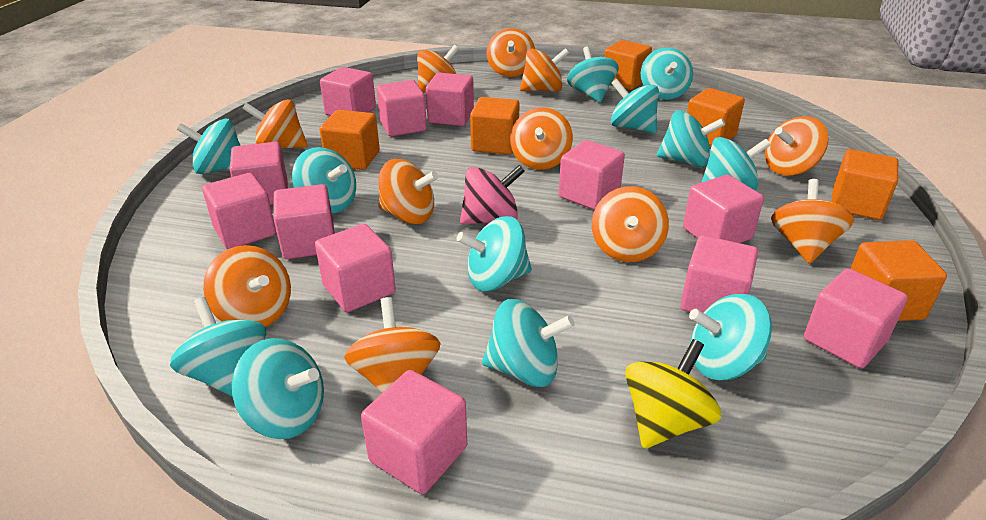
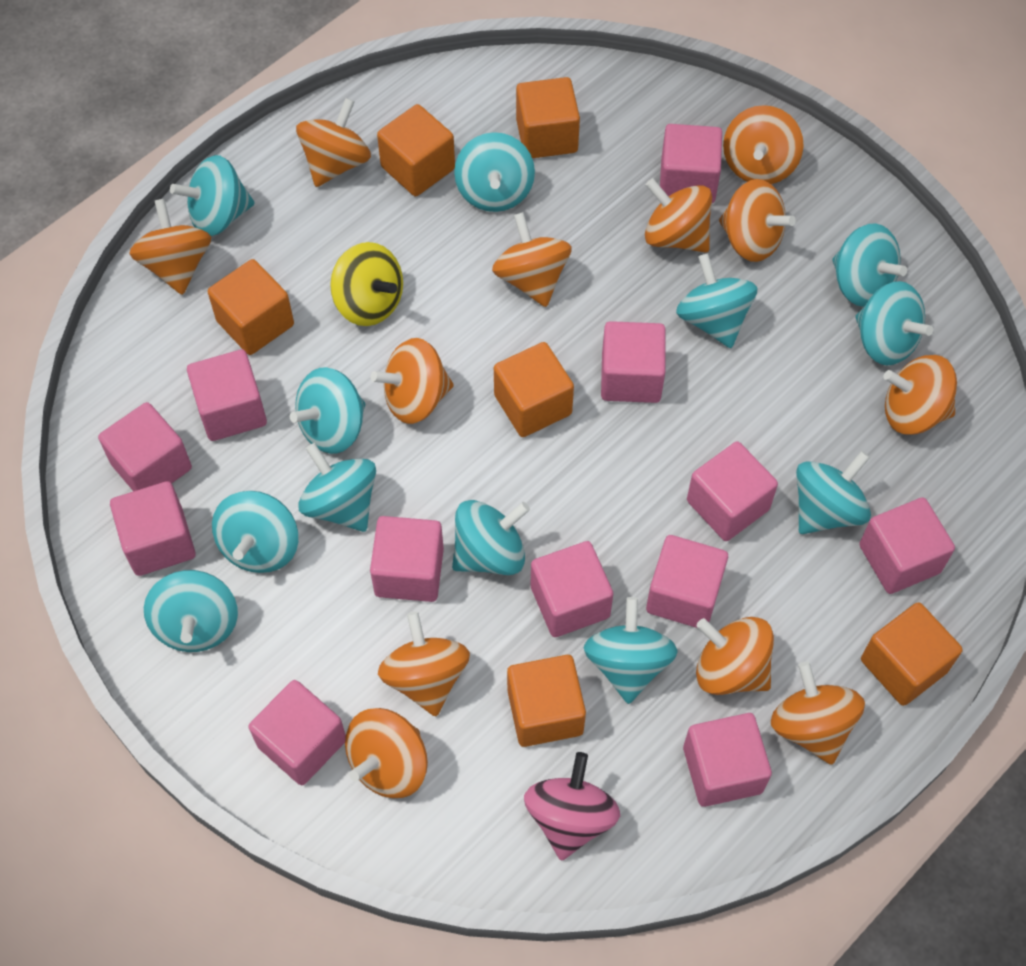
orange spinning top: [203,245,291,327] [242,99,307,149] [344,297,441,393] [378,159,438,224] [417,45,459,93] [486,28,535,77] [510,107,573,170] [520,48,569,92] [592,186,669,262] [765,116,828,176] [771,179,854,264] = 11 -> [129,199,211,295] [296,98,371,187] [345,708,428,798] [371,338,454,424] [378,611,470,716] [492,212,572,307] [645,178,712,253] [696,617,774,695] [719,179,796,262] [723,105,804,184] [771,661,865,765] [883,355,957,435] = 12

